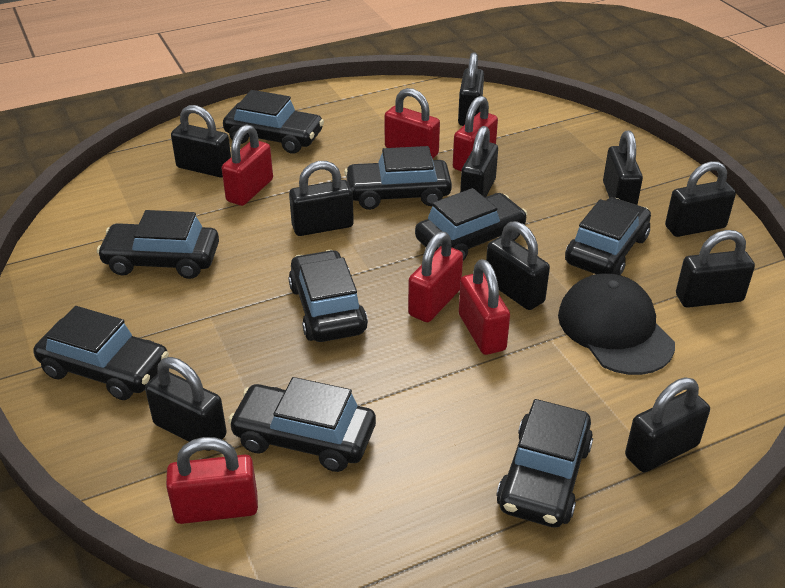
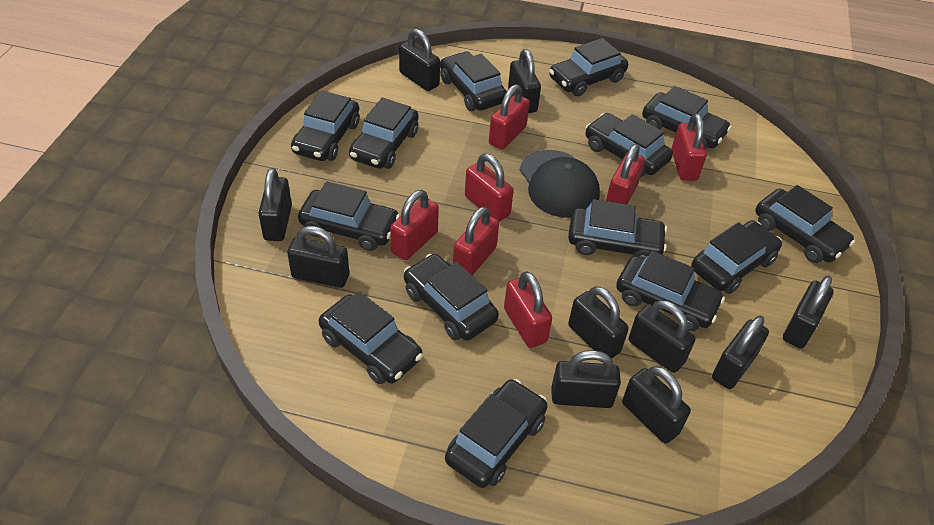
black car: [33,306,169,400] [97,210,219,279] [223,90,324,154] [228,377,376,472] [288,250,368,342] [344,146,452,210] [415,188,527,260] [496,399,593,528] [565,198,651,275] = 9 -> [291,90,360,161] [298,181,400,251] [319,292,423,384] [349,98,419,169] [404,254,499,341] [440,51,507,111] [445,379,547,488] [549,38,628,97] [568,199,667,259] [586,113,673,177] [616,251,725,331] [642,86,731,149] [691,220,782,294] [755,185,855,263] = 14
red padlock: [166,437,258,524] [222,124,273,206] [385,88,440,159] [408,232,463,322] [453,96,498,171] [459,259,510,355] = 6 -> [390,190,439,260] [453,206,499,276] [465,154,514,222] [489,84,530,150] [504,271,552,348] [606,144,645,204] [672,113,707,181] = 7

